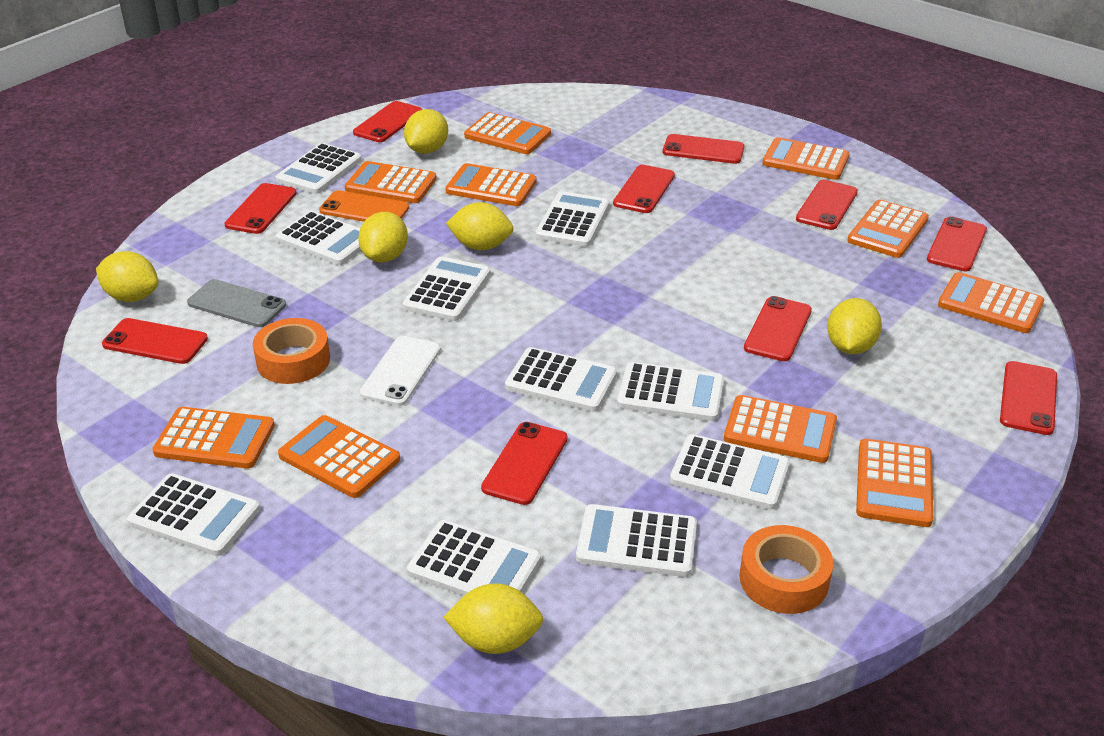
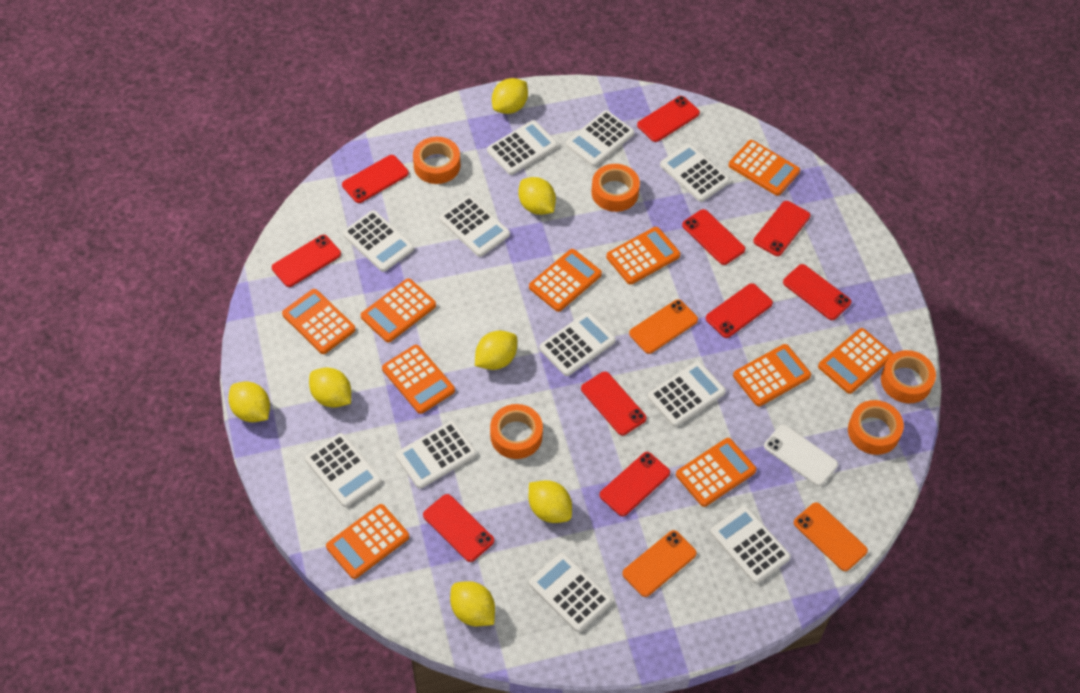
grey phone: [187,279,286,327] = 1 -> none = 0
orange phone: [319,190,409,222] = 1 -> [622,530,697,597] [629,299,698,354] [794,502,868,571] = 3
orange tape: [253,318,330,384] [739,525,833,614] = 2 -> [413,137,460,184] [490,404,543,459] [592,164,640,212] [848,400,904,455] [881,350,936,403] = 5
white calculator: [127,473,260,556] [276,143,362,194] [276,211,361,265] [403,257,491,321] [407,520,541,596] [505,347,617,412] [536,191,609,247] [576,504,697,577] [617,362,724,421] [670,434,790,510] = 10 -> [305,433,381,507] [343,210,414,272] [396,421,476,489] [439,196,510,257] [487,120,558,175] [529,553,612,632] [539,312,616,376] [566,110,634,167] [648,361,726,427] [660,143,730,202] [710,506,791,584] = 11
yellow lemon: [96,251,158,302] [358,212,408,263] [404,109,448,154] [443,583,543,654] [446,202,514,250] [827,298,882,354] = 6 -> [228,382,270,422] [309,367,351,408] [450,581,495,626] [475,331,517,370] [492,78,528,114] [518,177,556,215] [529,480,572,523] = 7

